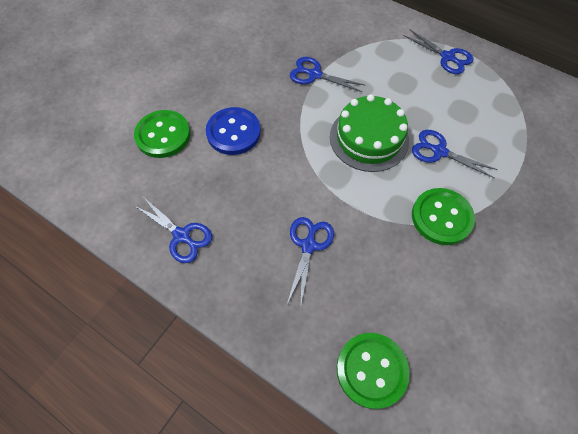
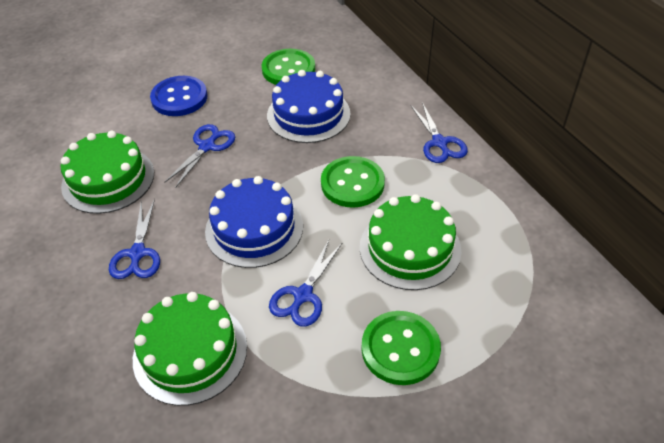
blue cake: none = 0 -> [205,176,303,268] [267,70,351,143] = 2
blue scissors: [135,198,212,263] [287,217,334,304] [290,57,365,92] [404,30,474,74] [412,130,498,178] = 5 -> [109,199,160,279] [164,124,235,188] [269,240,342,327] [411,102,468,163] = 4
green cake: [330,94,409,172] = 1 -> [61,131,154,214] [133,292,247,406] [360,194,461,290] = 3

